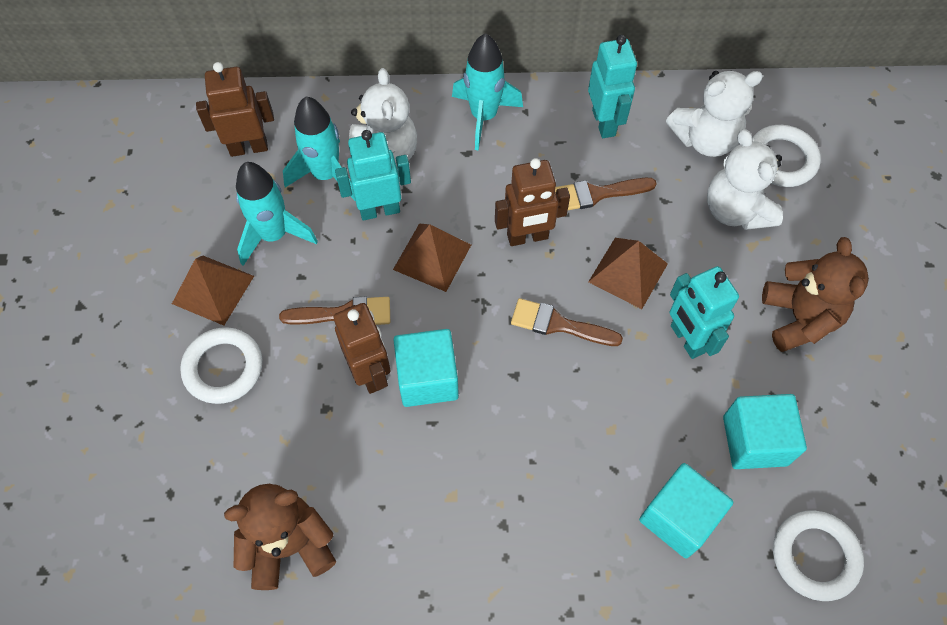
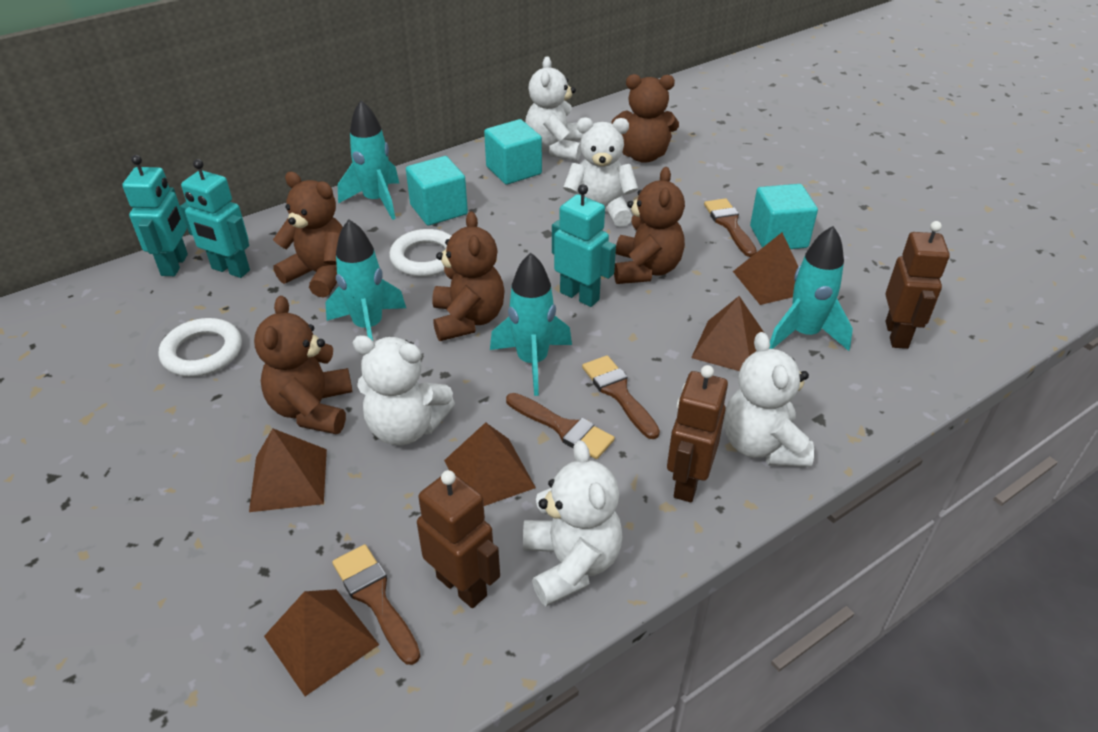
brown brush: [279,297,390,325] [511,298,623,346] [555,178,657,210] = 3 -> [332,544,420,665] [506,393,615,459] [582,355,660,439] [704,198,757,257] = 4
brown pyramid: [172,256,254,325] [393,224,471,292] [588,238,668,309] = 3 -> [249,429,327,512] [264,589,379,696] [444,422,536,506] [691,296,764,371] [733,233,798,305] = 5
brown teddy bear: [224,484,336,590] [762,237,869,352] = 2 -> [254,296,352,434] [273,172,343,298] [432,211,505,341] [611,74,679,163] [614,167,685,284] = 5
turquoise rocket: [236,162,318,266] [283,97,355,201] [452,33,523,151] = 3 -> [325,219,406,341] [338,100,399,220] [490,253,572,396] [769,226,853,351] = 4
white ring: [180,327,262,404] [752,125,821,187] [773,510,864,601] = 3 -> [159,318,242,377] [389,229,451,277] = 2
white teddy bear: [349,68,417,167] [666,70,763,157] [707,129,783,230] = 3 -> [353,335,455,446] [523,440,622,606] [525,56,582,161] [563,117,638,227] [724,332,814,467] = 5

